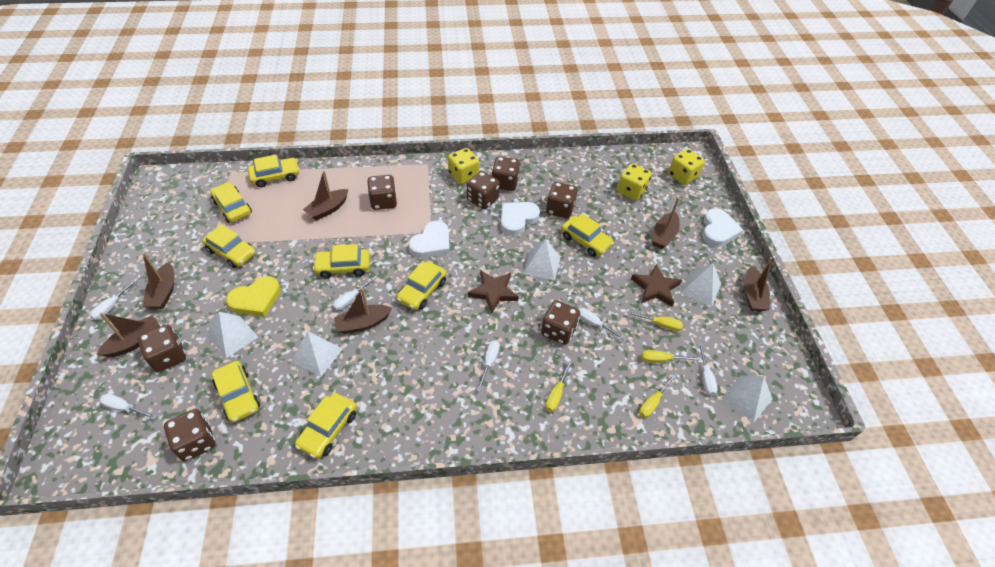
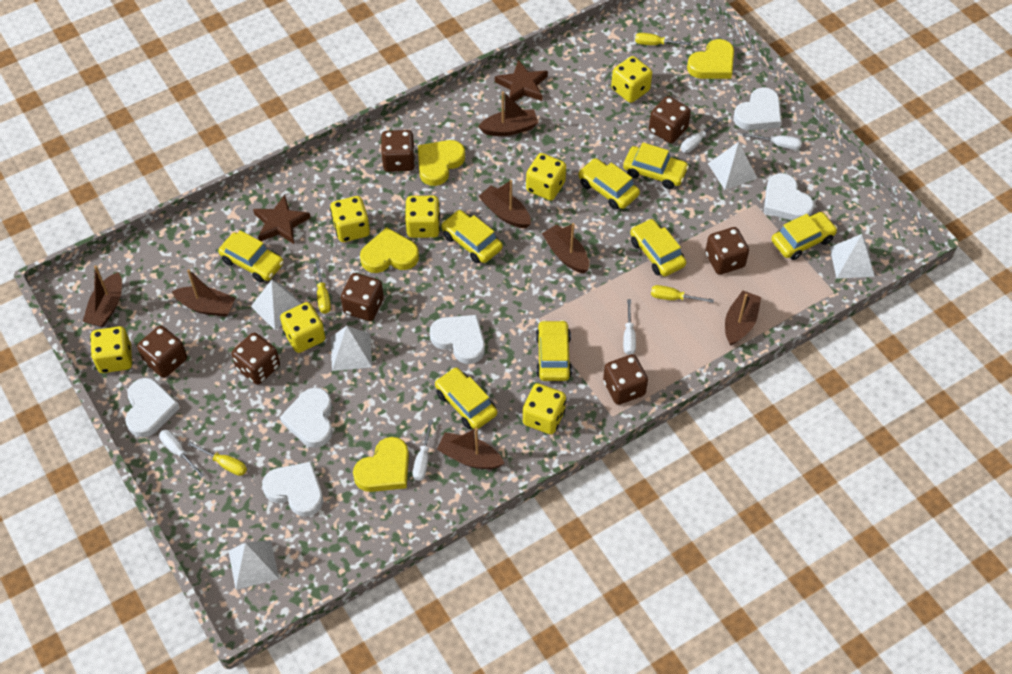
brown boat: [97,313,160,357] [142,253,174,309] [303,171,348,221] [334,288,392,334] [651,197,680,249] [744,257,773,312] = 6 -> [83,265,122,327] [172,269,235,317] [437,428,505,469] [478,91,538,136] [479,180,531,228] [542,223,589,274] [725,291,761,346] = 7
white heart: [409,221,450,258] [501,202,540,236] [702,208,743,247] = 3 -> [125,378,180,438] [262,462,323,517] [280,387,333,448] [430,315,485,364] [733,87,781,130] [764,173,814,220] = 6
white screwdriver: [90,278,139,320] [100,393,156,420] [333,275,378,310] [477,340,500,392] [578,308,626,341] [698,343,718,396] = 6 -> [159,430,204,477] [413,420,433,481] [623,299,636,355] [680,117,723,153] [743,133,802,150] = 5
yellow dice: [448,148,479,184] [617,163,652,201] [668,149,705,185] = 3 -> [90,326,132,373] [280,302,325,353] [330,196,370,242] [405,196,440,238] [523,383,566,434] [526,153,566,200] [611,56,652,103] = 7
yellow heart: [226,276,281,317] = 1 -> [353,437,409,492] [360,227,419,273] [418,140,465,186] [687,39,734,79] = 4

